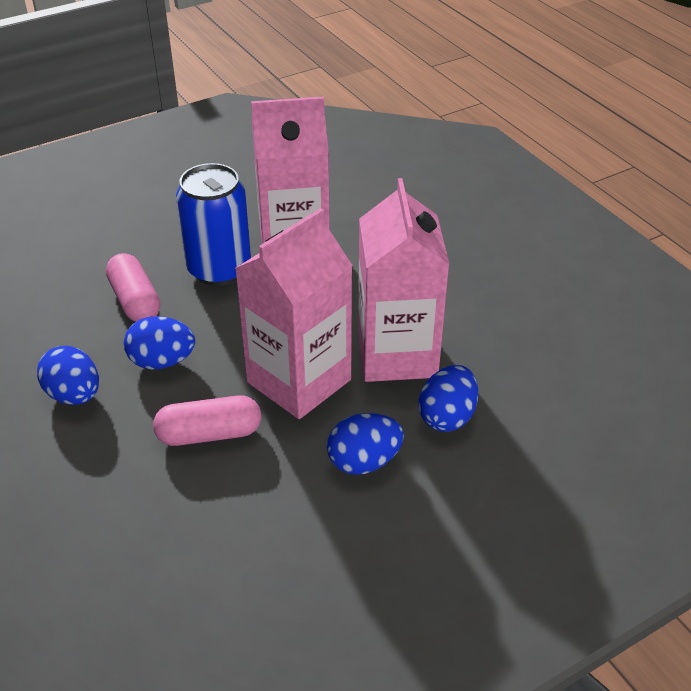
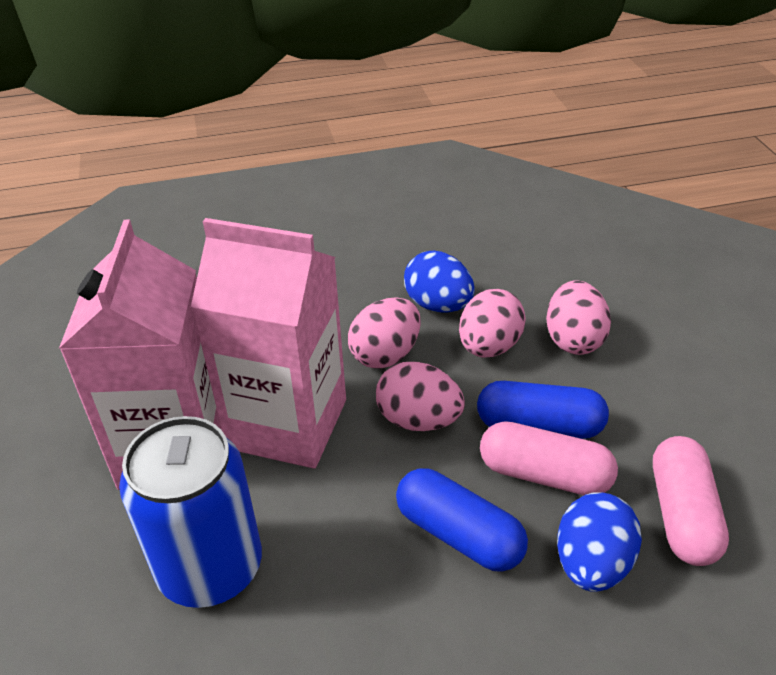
blue capsule: none = 0 -> [396,468,528,572] [477,381,609,439] = 2
blue egg: [37,346,99,405] [124,316,195,370] [327,413,404,475] [419,365,478,432] = 4 -> [404,251,475,313] [557,492,642,592] = 2
pink carton: [235,208,353,419] [251,96,330,244] [358,178,449,382] = 3 -> [59,219,222,490] [191,218,346,468] = 2
pink egg: none = 0 -> [348,297,421,369] [376,362,465,431] [459,289,526,358] [546,280,611,355] = 4

